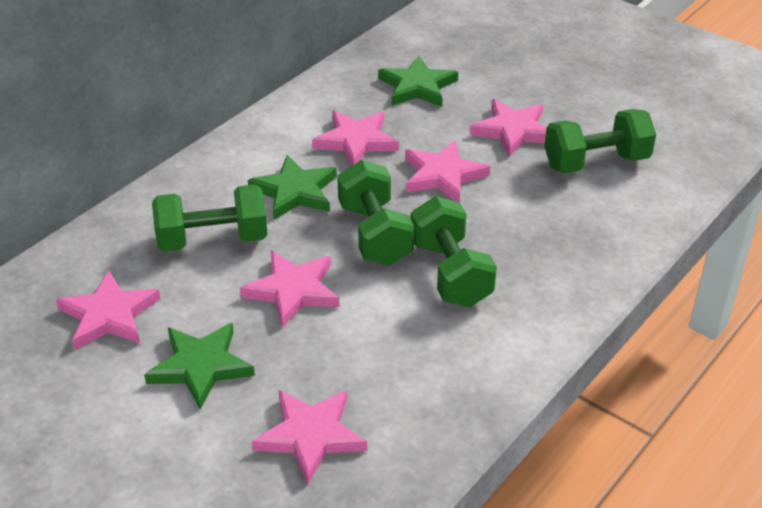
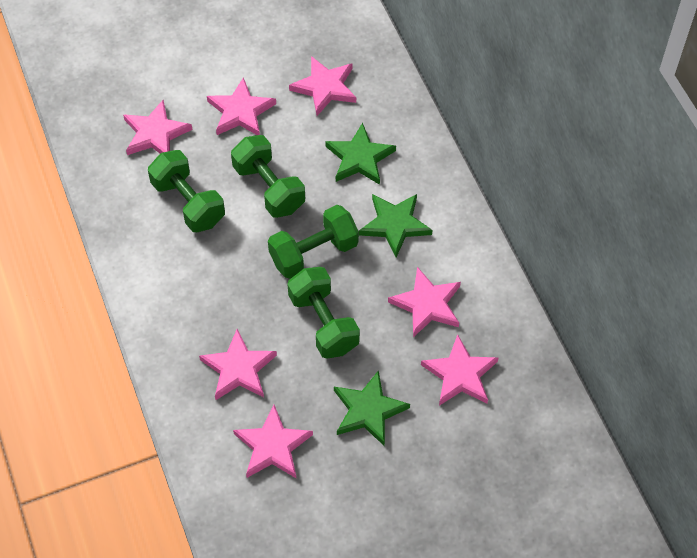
pink star: [56,271,160,350] [240,251,340,328] [252,390,367,484] [312,111,399,165] [405,140,490,203] [470,99,547,157] = 6 -> [123,100,193,155] [199,329,277,400] [207,78,276,135] [233,405,313,478] [289,56,356,116] [388,267,461,337] [421,334,499,406] = 7

